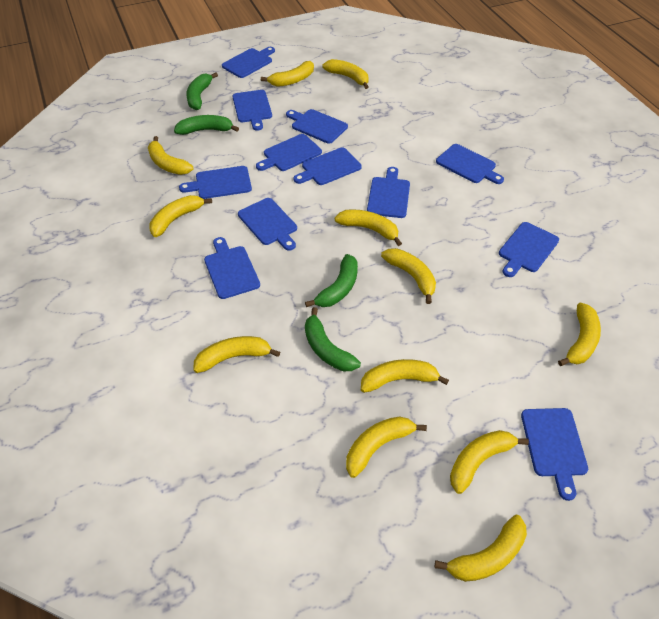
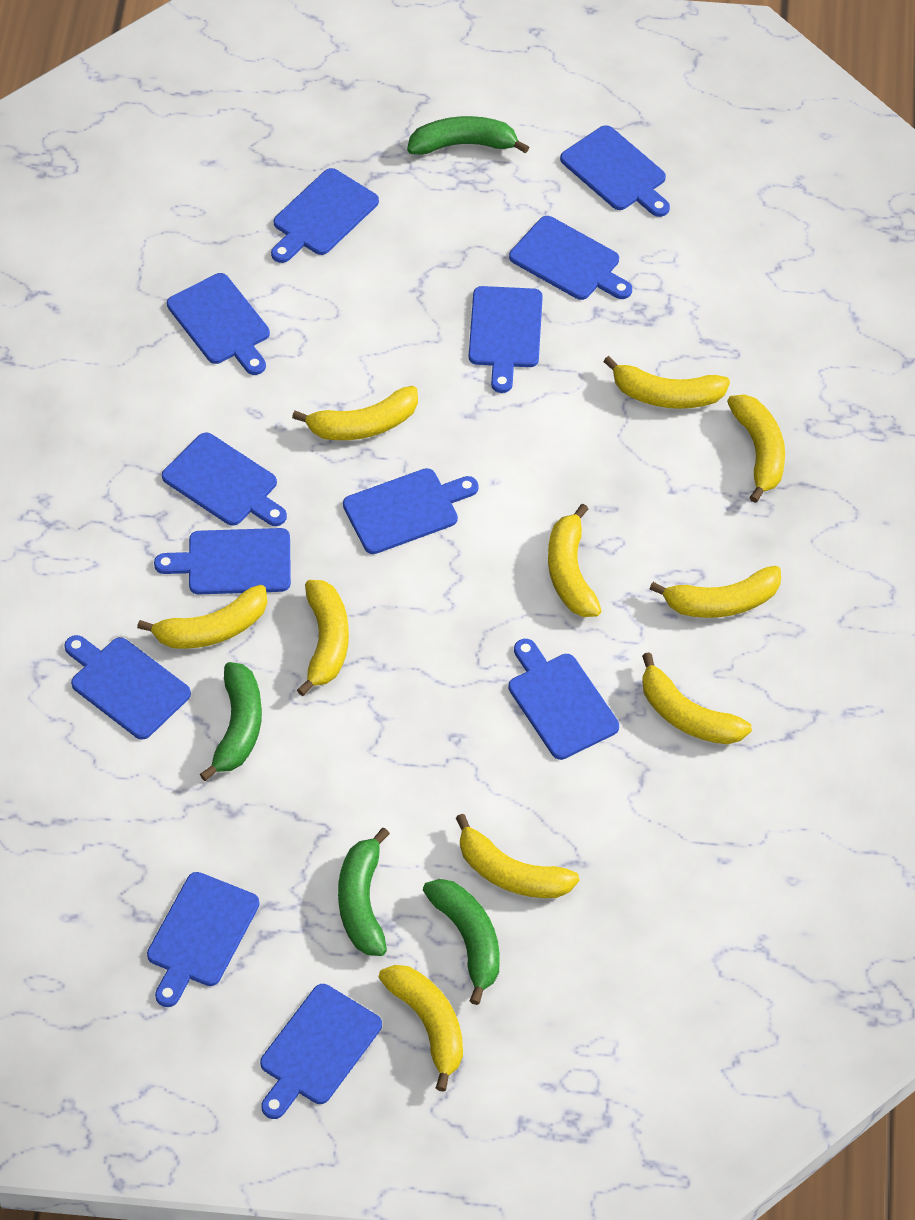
yellow banana: [148,136,193,175] [149,195,212,237] [193,336,280,373] [261,61,314,87] [322,59,369,89] [334,209,402,246] [346,416,427,478] [361,359,449,393] [381,248,436,304] [435,515,527,582] [450,430,529,494] [558,303,601,366] = 12 -> [137,585,268,649] [292,386,418,440] [297,580,349,696] [378,965,463,1092] [456,814,579,898] [548,504,602,617] [603,356,730,409] [642,652,752,744] [650,566,781,618] [727,394,785,503] = 10

